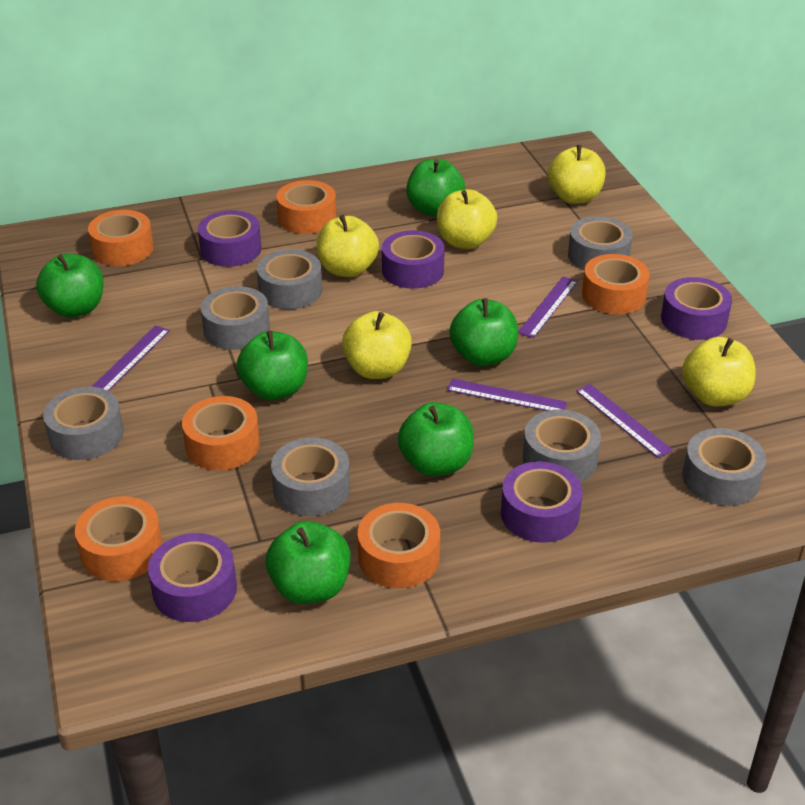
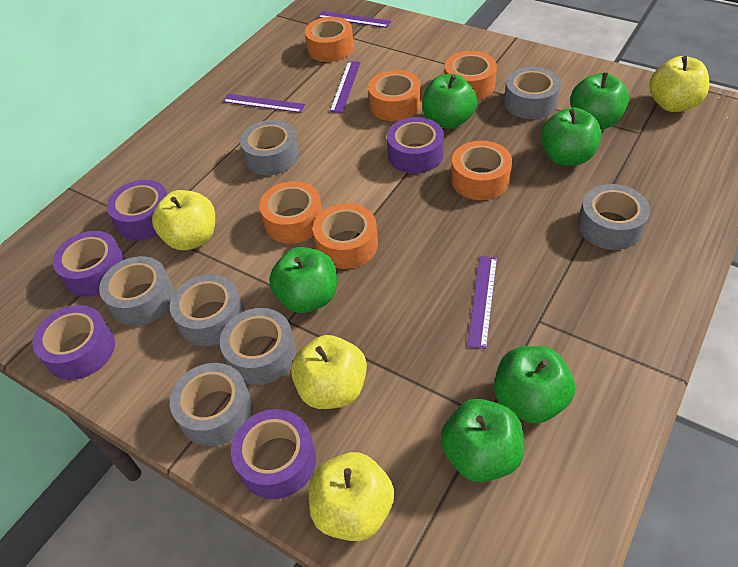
yellow apple: [316,215,379,277] [342,311,412,379] [437,189,497,249] [548,145,606,204] [682,337,755,406] = 5 -> [152,190,215,250] [291,335,367,409] [309,452,394,541] [649,56,709,112] = 4

